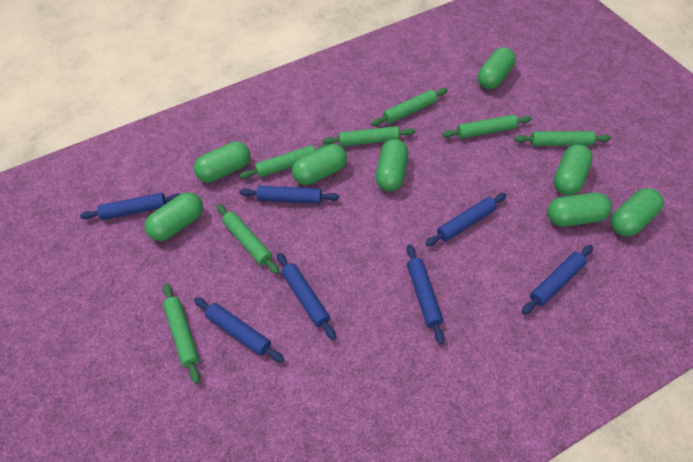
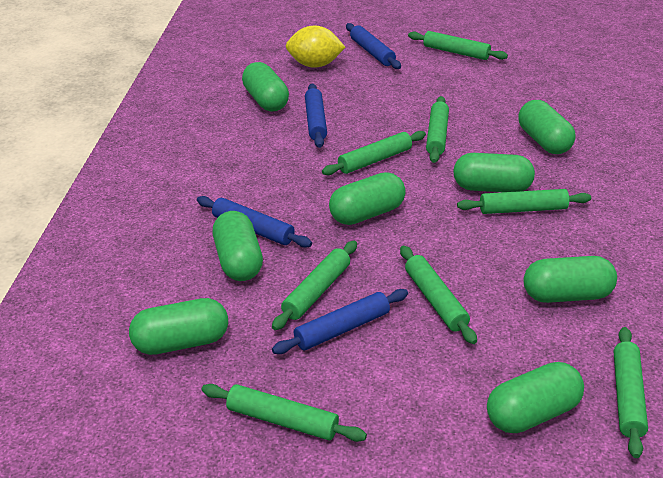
blue rolling pin: [80,193,180,220] [194,297,284,362] [240,186,339,204] [277,253,336,340] [406,244,444,344] [426,193,507,246] [522,245,593,315] = 7 -> [197,196,312,248] [272,289,408,354] [305,83,327,148] [346,23,401,69] = 4
green rolling pin: [163,283,200,383] [216,204,279,274] [240,144,328,179] [322,126,415,147] [371,88,448,126] [442,115,532,139] [515,131,611,146] = 7 -> [201,384,367,442] [272,241,357,330] [322,131,426,175] [400,246,477,344] [408,31,508,60] [426,96,449,163] [457,189,591,214] [614,327,648,458] = 8
yellow lemon: none = 0 -> [286,26,346,68] = 1

